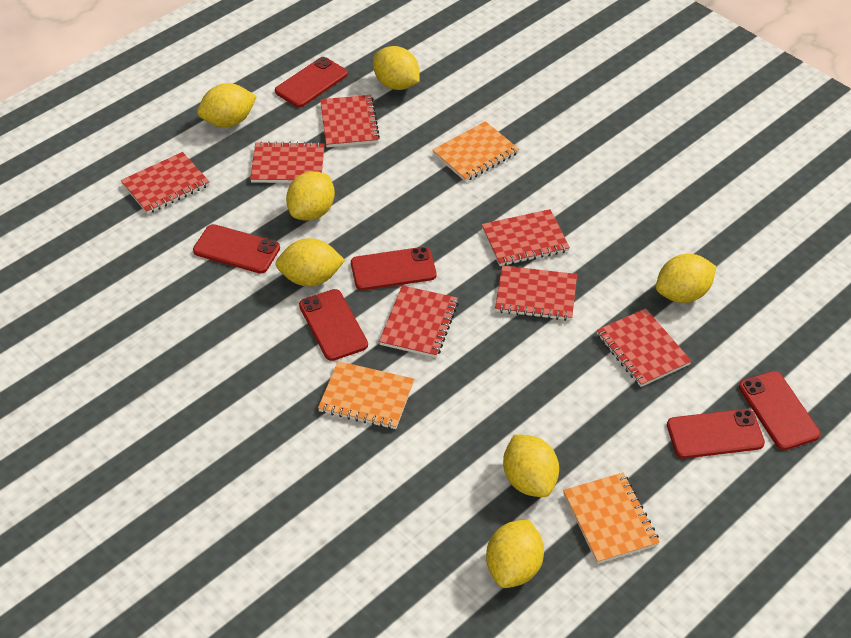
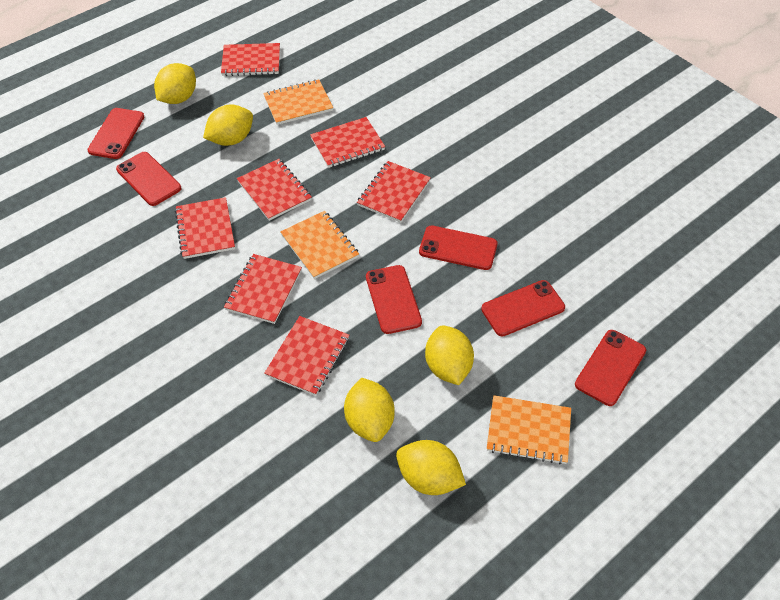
yellow lemon: [197,83,257,127] [275,238,345,286] [286,171,335,221] [373,46,420,90] [486,519,544,588] [503,435,559,497] [656,254,716,303] = 7 -> [154,63,196,104] [203,104,253,146] [344,378,395,442] [396,440,466,495] [425,326,474,385] = 5

